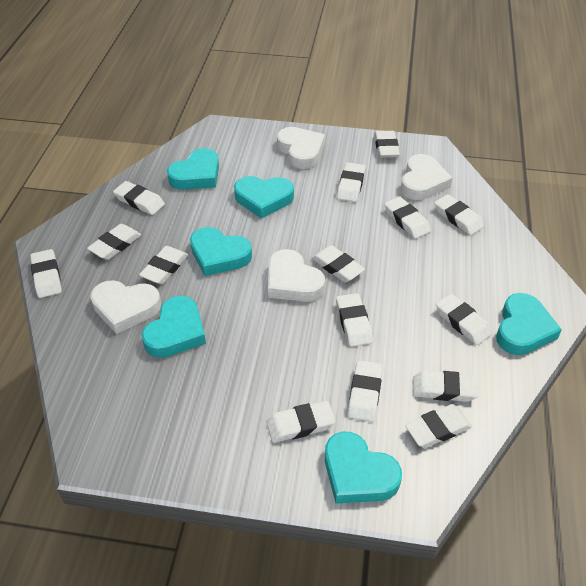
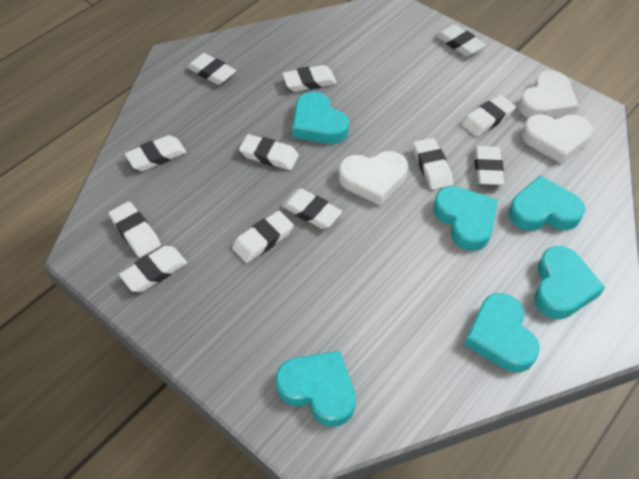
white eraser: [30,249,62,298] [87,224,141,260] [113,181,165,215] [139,246,188,284] [266,401,335,443] [312,245,365,282] [336,293,373,347] [337,162,366,202] [348,360,383,422] [374,131,400,158] [385,197,431,239] [405,404,472,448] [413,370,479,402] [435,194,484,235] [436,294,492,345] = 15 -> [108,201,161,257] [119,246,187,292] [125,135,186,171] [187,53,236,85] [232,211,294,263] [239,134,299,170] [281,188,342,229] [282,65,337,92] [413,138,453,190] [436,24,486,56] [462,95,516,137] [474,146,504,185] = 12
white heart: [90,280,161,334] [268,249,325,302] [277,127,325,169] [401,154,453,200] = 4 -> [339,151,408,206] [518,70,579,118] [522,114,593,164] = 3

